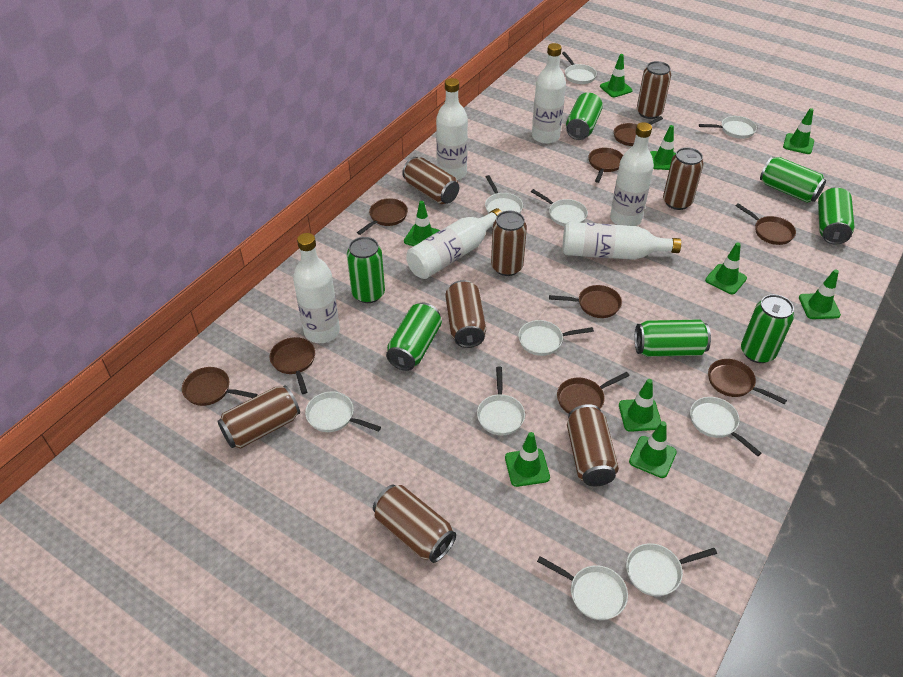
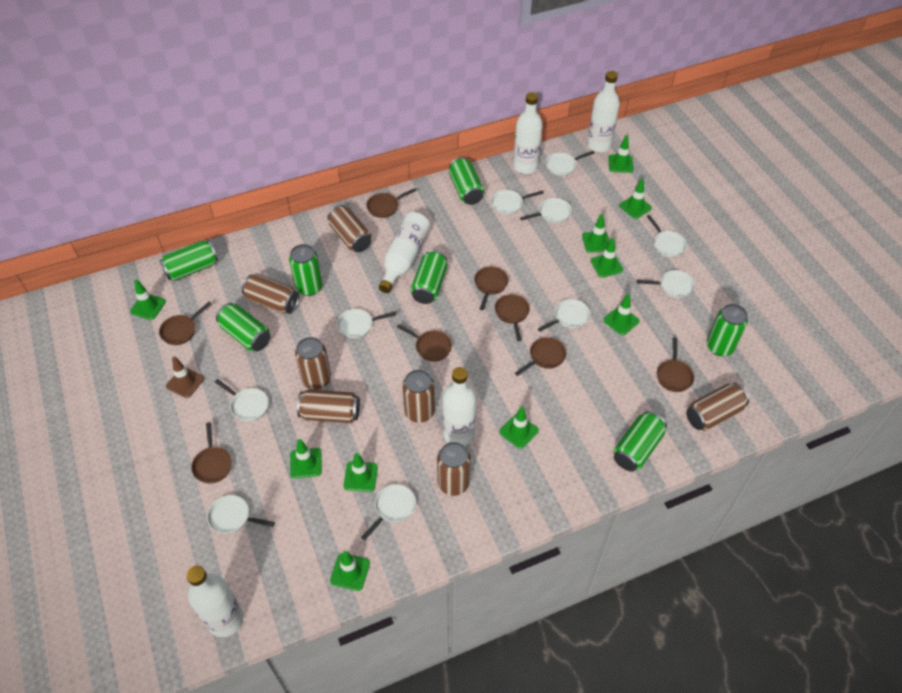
brown can: [218,385,300,449] [373,485,456,563] [402,157,459,204] [445,280,486,348] [491,211,527,276] [567,404,619,486] [637,61,671,119] [663,147,704,210] = 8 -> [242,273,299,314] [295,337,331,390] [297,389,360,423] [327,205,372,252] [402,370,435,423] [437,442,471,496] [686,383,749,431] = 7
brown pan: [182,367,257,406] [270,337,315,394] [357,198,408,235] [549,285,622,318] [557,372,629,414] [588,148,623,183] [614,116,663,146] [708,359,787,404] [736,203,796,245] = 9 -> [159,302,211,345] [191,422,232,484] [366,188,417,218] [397,324,452,361] [474,267,509,310] [495,294,530,341] [515,337,566,376] [657,338,694,392] = 8
brown traffic cone: none = 0 -> [166,357,204,398] = 1
green traffic cone: [404,201,440,246] [505,432,550,487] [600,54,633,97] [619,379,661,432] [629,421,677,478] [650,125,676,170] [705,242,747,294] [783,108,814,154] [799,269,841,319] = 9 -> [130,280,166,320] [290,439,322,478] [330,551,370,591] [344,453,378,492] [499,406,539,449] [582,214,609,253] [591,238,623,278] [603,294,640,335] [608,136,634,173] [619,179,652,219] = 10
white bottle: [293,233,340,343] [406,208,502,279] [436,78,468,180] [532,43,566,144] [563,222,681,260] [610,122,654,226] = 6 -> [186,566,243,637] [379,212,430,293] [443,367,476,446] [513,92,543,174] [587,71,620,152] = 5

